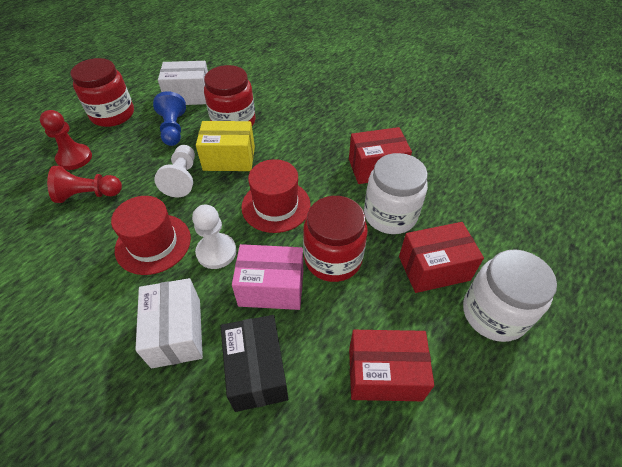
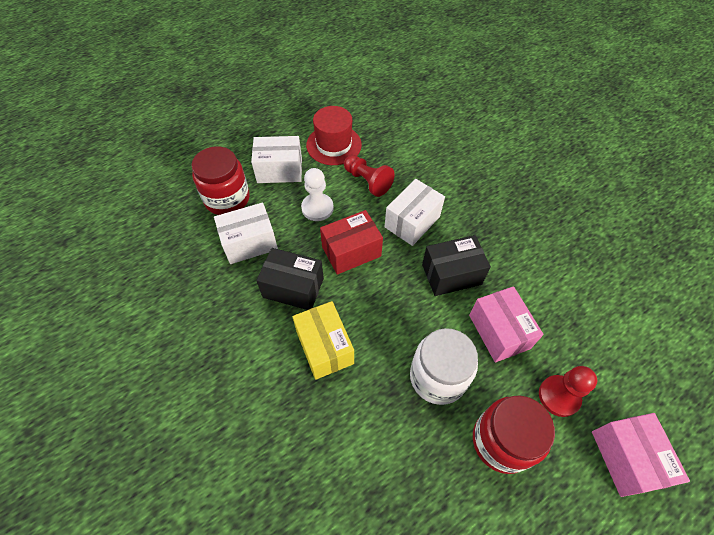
black box: [221,315,288,412] = 1 -> [256,248,324,310] [422,235,491,296] = 2
blue pawn: [153,91,186,146] = 1 -> none = 0
pink box: [232,244,303,310] = 1 -> [469,286,544,362] [592,413,690,497] = 2
red box: [349,127,412,184] [349,330,434,401] [399,222,484,293] = 3 -> [320,210,383,275] = 1
red hat: [111,196,191,275] [241,159,311,233] = 2 -> [306,106,362,165] = 1
red jar: [71,58,134,127] [204,65,256,126] [303,196,368,282] = 3 -> [191,146,250,215] [473,395,555,474] = 2
white box: [135,278,203,368] [158,61,208,105] = 2 -> [214,203,278,264] [251,136,302,183] [384,179,445,246] = 3
white jar: [364,153,428,234] [463,249,557,342] = 2 -> [410,328,478,405] = 1
white pawn: [154,145,195,197] [192,205,237,269] = 2 -> [301,168,334,221] = 1

